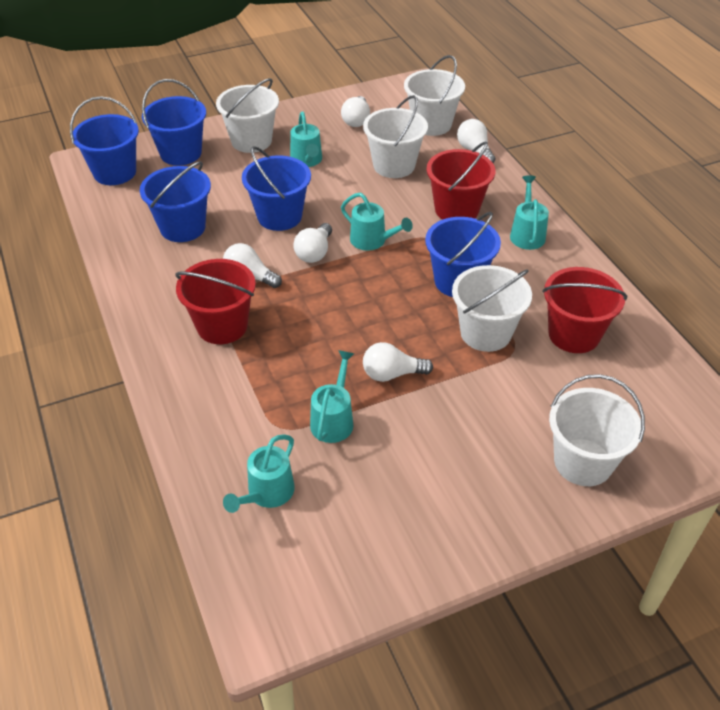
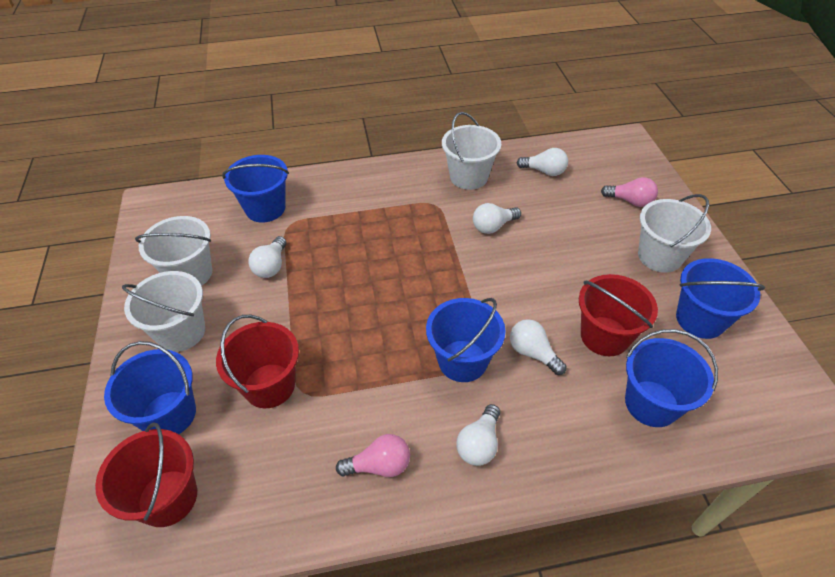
pink light bulb: none = 0 -> [336,434,410,477] [601,177,658,207] = 2
turquoise watering can: [223,434,295,513] [290,112,322,167] [310,350,354,443] [341,193,413,251] [510,175,549,250] = 5 -> none = 0
white bucket: [216,78,279,153] [363,95,428,178] [404,55,465,136] [452,265,532,352] [549,374,645,486] = 5 -> [122,271,205,352] [135,216,212,286] [442,112,501,190] [638,194,711,273] = 4

